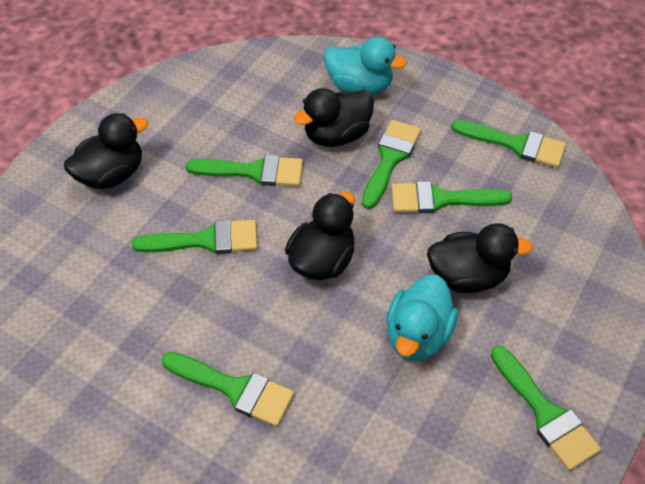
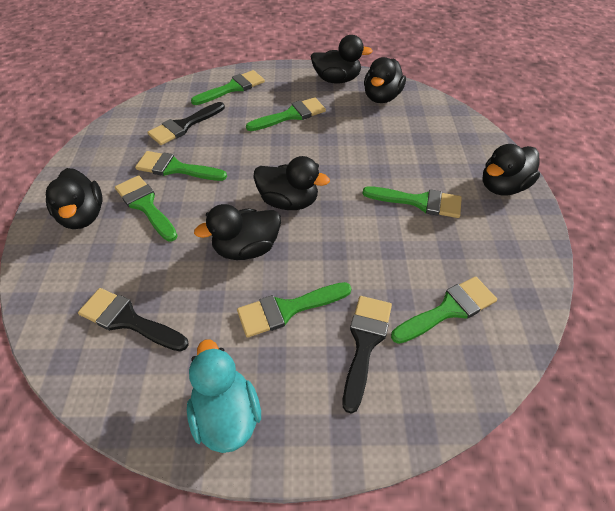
black brush: none = 0 -> [78,288,189,352] [147,102,225,145] [343,296,392,414] = 3
black duck: [64,113,148,189] [285,192,355,280] [294,88,374,147] [427,223,533,293] = 4 -> [46,168,102,229] [194,204,281,260] [253,156,330,210] [310,35,372,84] [364,57,406,103] [482,144,540,195] = 6
turquoise duck: [324,36,407,95] [386,275,458,361] = 2 -> [187,340,261,453] = 1

